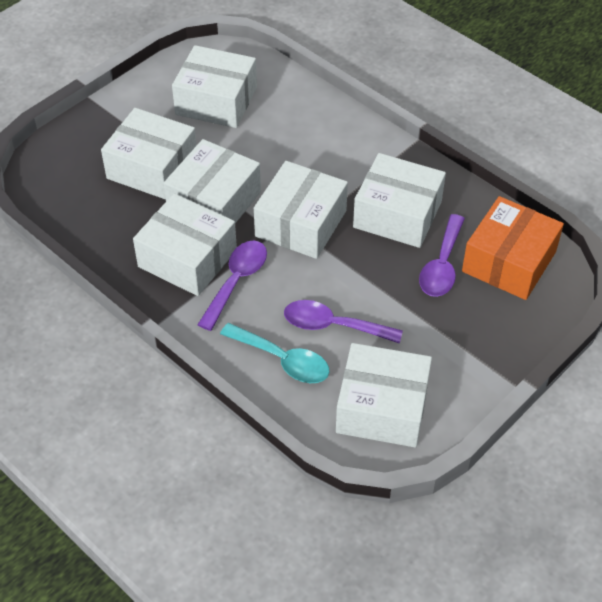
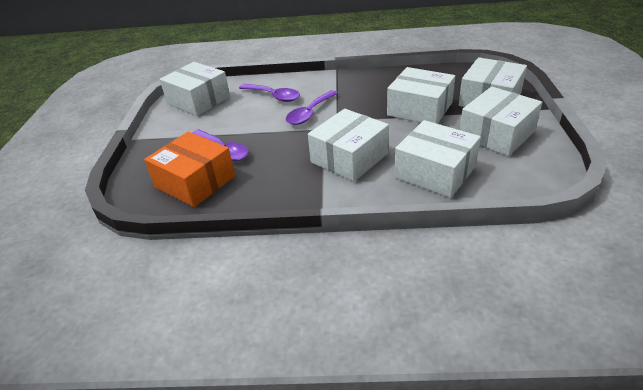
turquoise spoon: [220,323,330,383] = 1 -> none = 0
white box: [101,108,197,200] [133,193,237,296] [164,139,261,223] [172,45,257,128] [254,161,348,259] [336,343,432,448] [353,153,446,248] = 7 -> [160,62,230,116] [308,109,389,182] [387,67,455,124] [394,120,481,198] [459,57,527,107] [460,87,542,156] = 6

